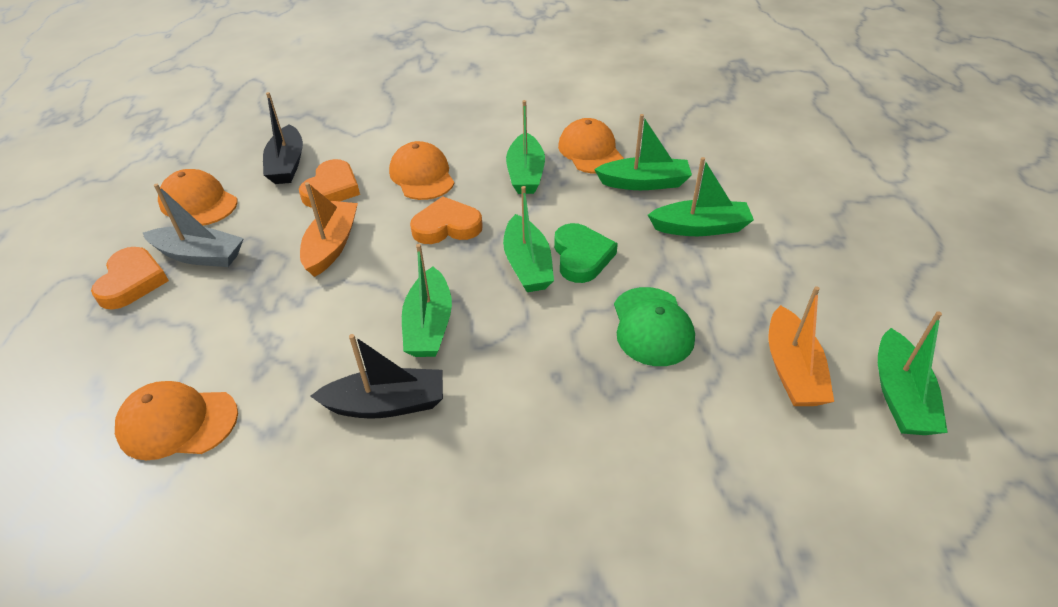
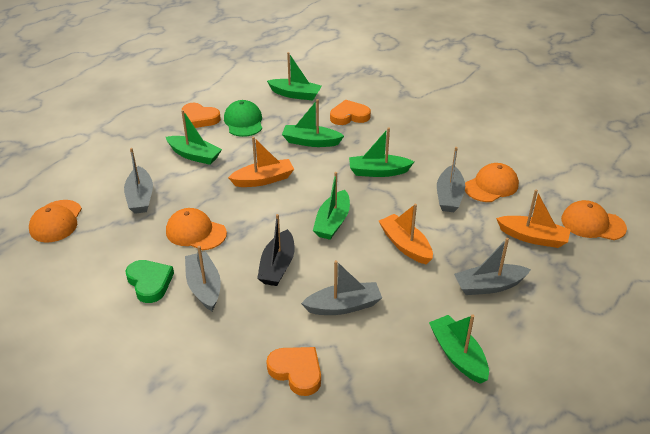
black boat: [263,92,303,184] [310,334,443,419] = 2 -> [257,214,295,286] = 1
grey boat: [143,184,244,267] = 1 -> [124,148,153,214] [185,246,221,311] [301,260,382,315] [437,147,465,212] [454,238,531,295] = 5
orange boat: [300,182,358,277] [769,286,834,406] = 2 -> [228,137,294,187] [379,204,433,265] [496,190,571,248] = 3

